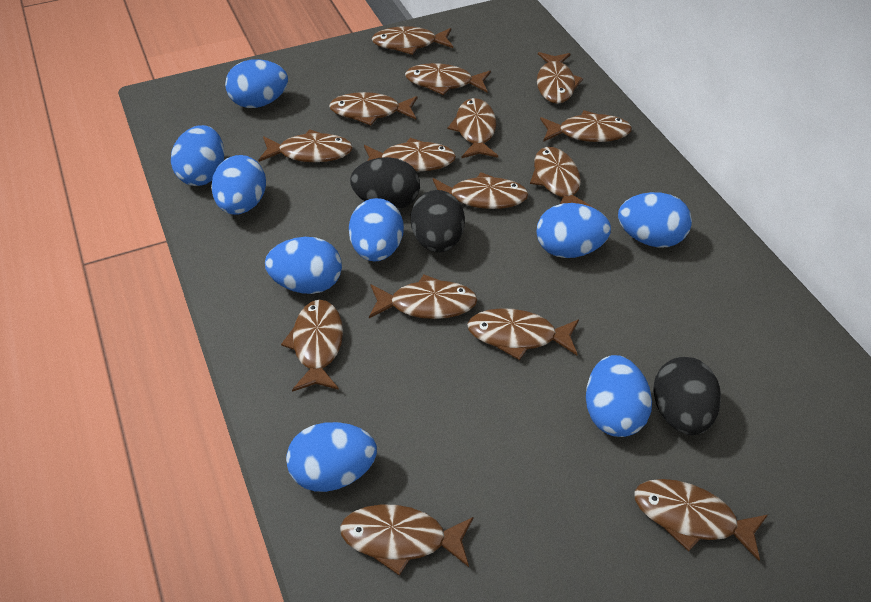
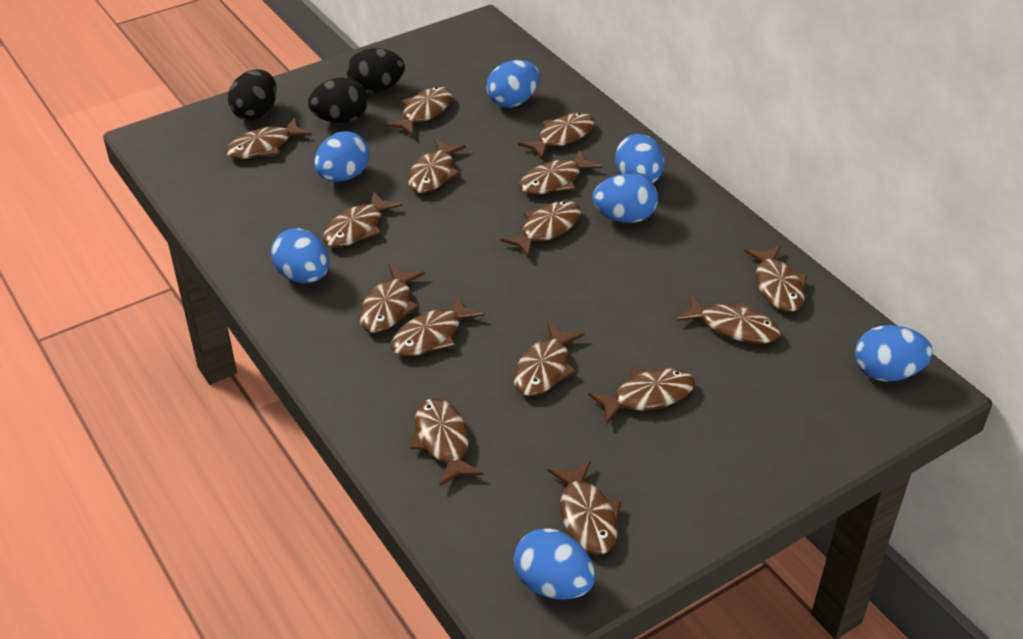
blue egg: [171,125,224,186] [211,155,266,215] [225,59,288,108] [265,237,342,294] [286,422,377,492] [349,198,404,262] [536,203,611,258] [586,355,652,437] [618,192,692,248] = 9 -> [271,228,329,283] [314,131,369,182] [486,60,540,108] [514,528,595,600] [592,174,658,223] [615,134,664,184] [855,325,933,381] = 7

